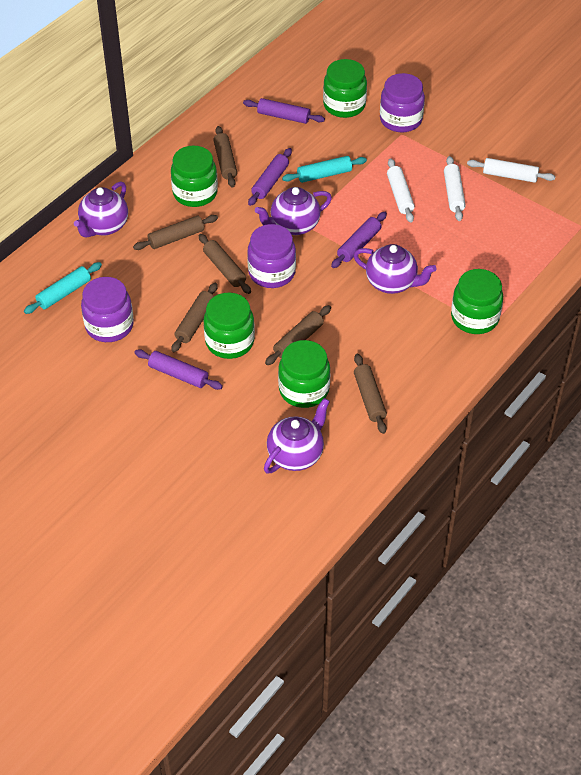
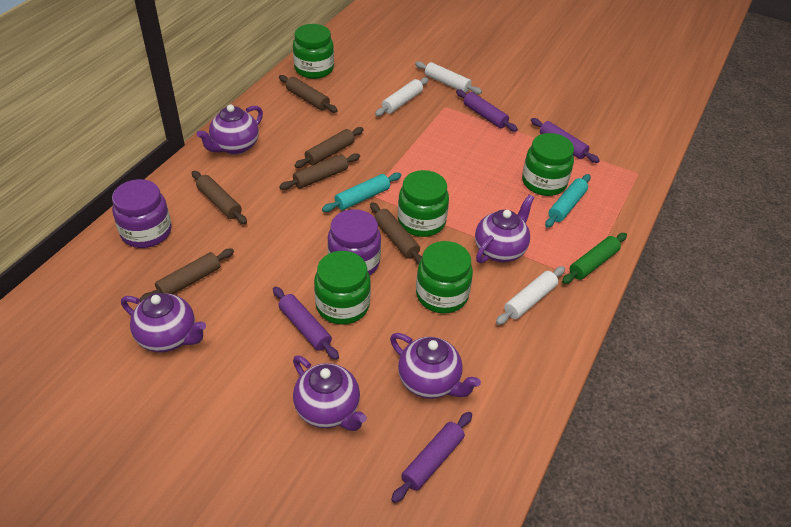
green rolling pin: none = 0 -> [562,233,627,284] = 1
purple jar: [81,277,134,342] [247,224,296,288] [380,73,425,133] = 3 -> [112,179,172,248] [327,209,381,275] = 2
purple teapot: [74,181,128,238] [255,187,332,235] [264,398,330,473] [353,244,437,294] = 4 -> [121,293,206,353] [197,104,263,155] [293,356,367,431] [390,333,481,399] [475,195,534,264] = 5

